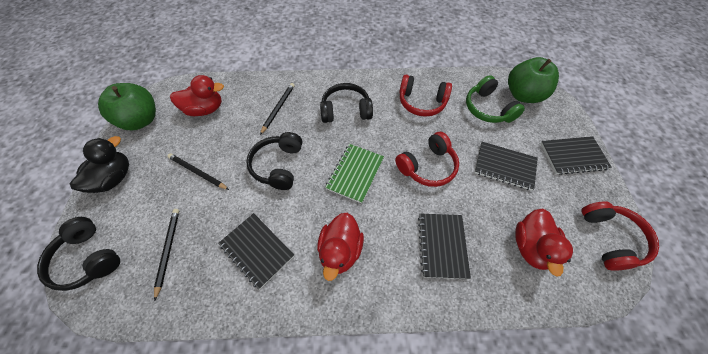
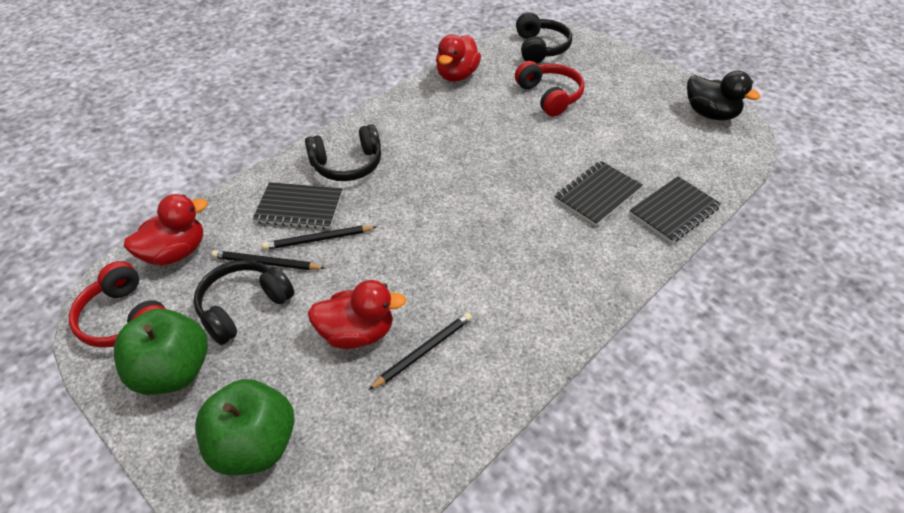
black notebook: [218,213,294,289] [418,214,471,279] [474,142,538,191] [540,136,612,175] = 4 -> [253,182,342,230] [554,161,643,226] [629,176,721,243] = 3
green headphones: [466,75,525,123] = 1 -> none = 0
green notebook: [325,144,384,203] = 1 -> none = 0
red headphones: [395,132,459,187] [399,75,452,117] [581,202,659,271] = 3 -> [69,261,166,348] [515,61,585,116] = 2

